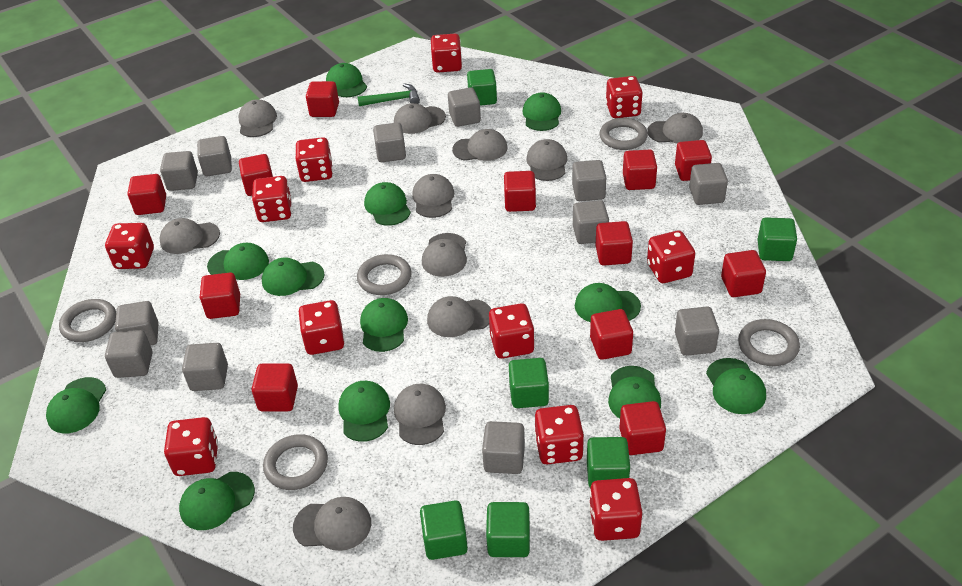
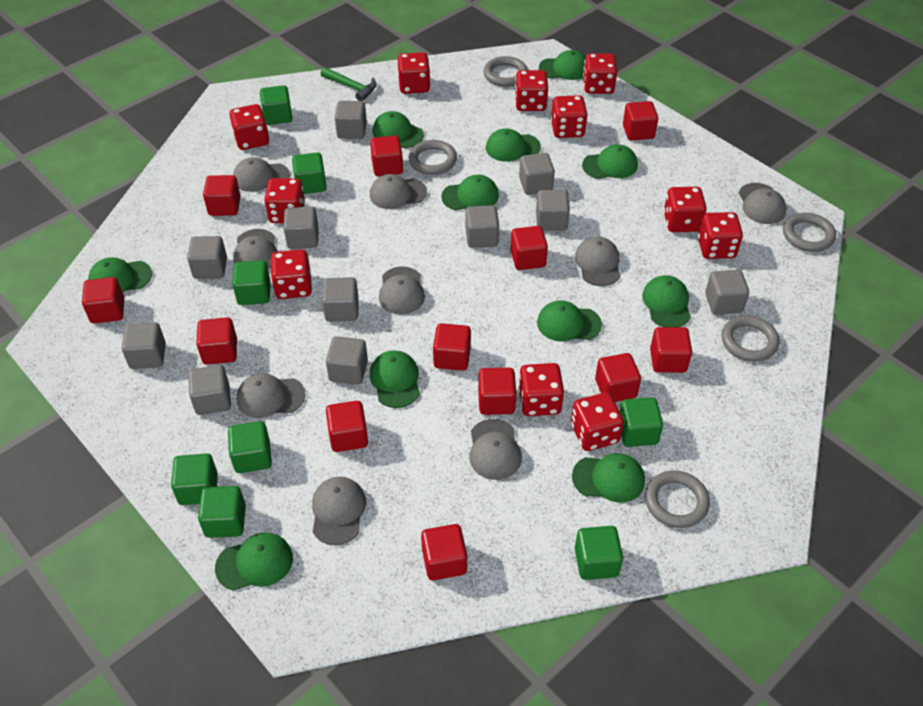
green cap: [46,377,106,433] [179,472,255,530] [207,243,269,280] [262,258,325,296] [326,63,367,97] [338,381,390,442] [360,298,408,352] [364,182,411,226] [523,92,561,131] [575,283,641,322] [608,366,661,418] [706,358,766,414] = 12 -> [88,257,152,292] [215,532,293,591] [370,350,420,408] [372,111,424,148] [441,175,499,210] [486,128,541,162] [537,300,602,341] [539,50,586,80] [572,453,645,503] [582,144,638,179] [642,275,691,327] = 11
green cube: [420,501,468,560] [467,69,497,106] [486,502,530,557] [509,358,549,408] [587,437,630,488] [757,217,797,261] = 6 -> [171,453,218,505] [198,486,246,538] [228,421,272,473] [232,261,271,305] [260,85,292,125] [292,152,326,194] [575,526,623,580] [620,397,663,447] = 8
grey cap: [160,218,220,254] [238,99,277,137] [293,497,371,551] [394,103,446,134] [394,384,446,445] [412,174,454,218] [422,233,467,277] [427,296,491,337] [452,129,507,161] [526,139,567,181] [647,113,703,143] = 11 -> [233,157,290,192] [233,229,277,270] [237,373,306,418] [312,477,366,545] [370,174,427,209] [379,266,425,315] [470,419,522,480] [575,236,621,286] [739,183,786,224] = 9
grey cube: [105,330,153,378] [115,301,159,346] [160,151,198,191] [182,343,228,391] [197,136,232,176] [373,122,406,162] [448,87,481,127] [482,421,525,474] [572,160,606,201] [573,200,609,244] [675,307,719,356] [689,163,728,205] = 12 -> [122,322,166,369] [187,236,227,279] [188,365,231,415] [283,206,319,249] [322,277,359,322] [326,336,368,385] [335,101,367,139] [465,205,499,248] [519,153,555,195] [536,190,570,231] [705,270,749,315] = 11

